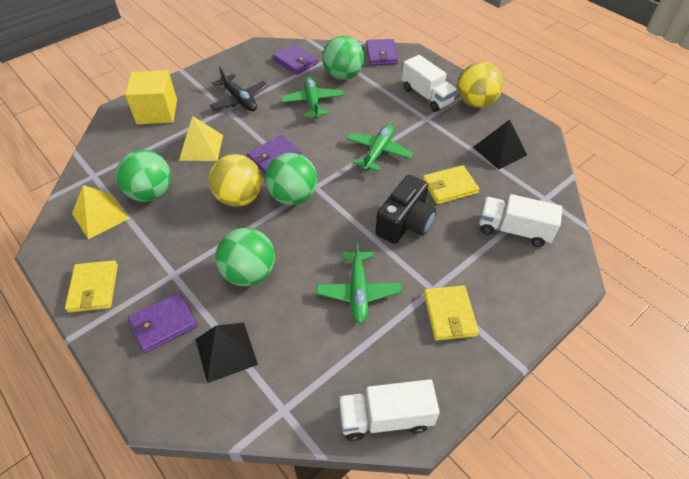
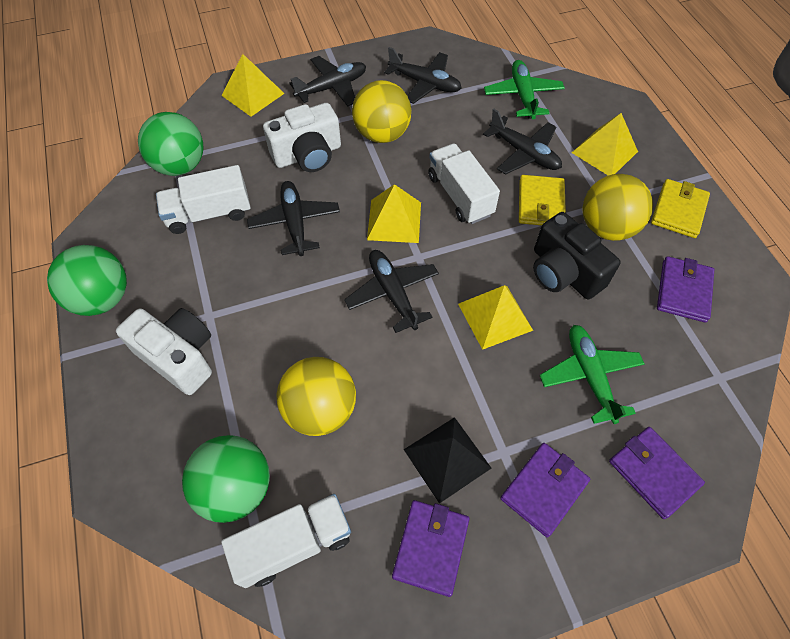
black plane: [210,66,268,111] = 1 -> [247,181,340,256] [289,56,366,106] [344,250,439,333] [384,47,462,104] [483,109,562,175] = 5
black pyramid: [195,323,258,383] [473,119,527,170] = 2 -> [404,417,491,503] = 1
green ball: [116,150,171,202] [215,228,275,286] [265,153,317,205] [322,36,364,80] = 4 -> [47,245,127,316] [138,112,204,176] [182,435,270,523] = 3
green plane: [281,76,344,119] [316,239,402,324] [346,124,413,171] = 3 -> [484,60,565,119] [540,325,644,424] = 2
white camera: none = 0 -> [116,308,212,395] [263,103,341,172] = 2
yellow ball: [209,154,262,207] [458,62,503,108] = 2 -> [277,357,356,436] [352,80,411,143] [583,174,653,241] = 3
yellow cube: [125,70,177,124] = 1 -> none = 0
yellow pyramid: [72,185,129,239] [179,116,223,161] = 2 -> [222,54,285,117] [367,184,421,243] [458,285,533,350] [572,113,638,176] = 4
yellow wallet: [65,260,118,313] [422,165,479,204] [424,285,479,341] = 3 -> [519,175,566,225] [651,179,710,238] = 2

